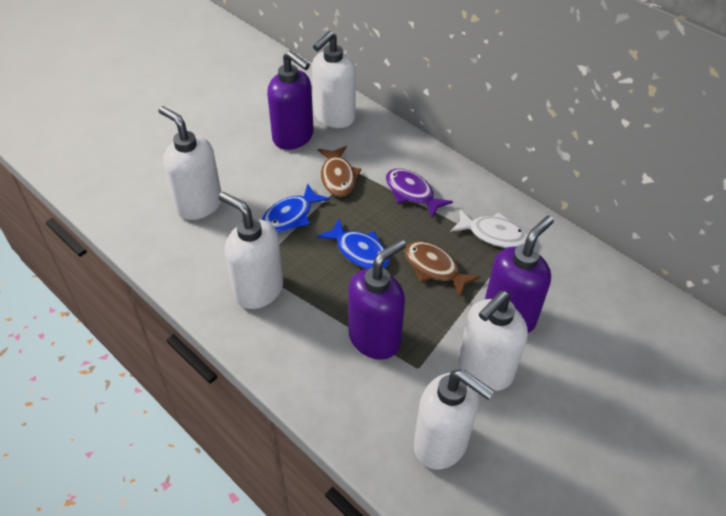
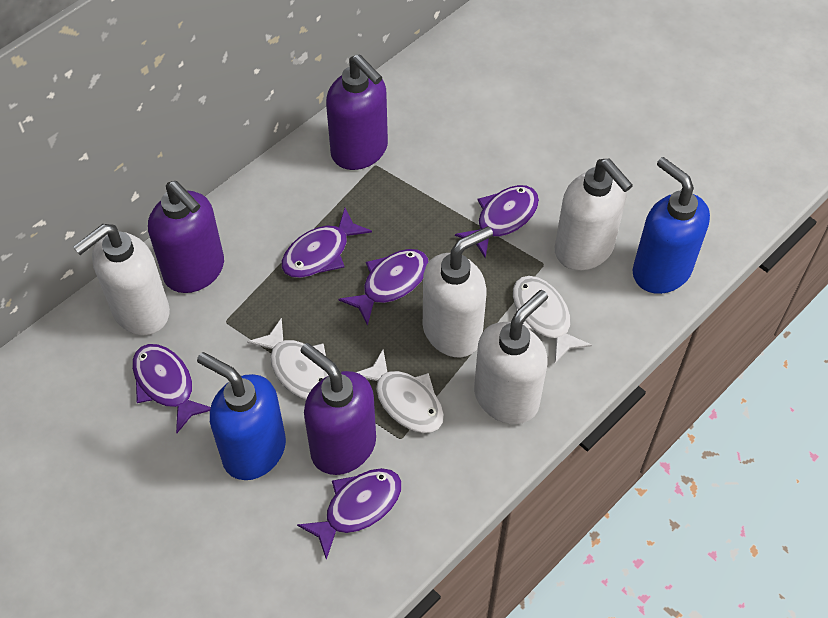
blue fish: [262,184,330,233] [317,219,390,269] = 2 -> none = 0
blue soap dispenser: none = 0 -> [197,352,286,480] [633,157,710,294] = 2
brown fish: [318,146,361,197] [405,241,481,297] = 2 -> none = 0
purple fish: [386,169,453,218] = 1 -> [132,344,211,433] [282,208,372,278] [297,468,401,560] [338,249,429,326] [455,185,539,258] = 5
white fish: [450,209,528,248] = 1 -> [247,318,329,399] [356,349,444,433] [513,276,592,363] = 3
white soap dispenser: [158,106,221,220] [219,192,283,309] [312,31,356,128] [414,370,494,470] [459,291,528,391] = 5 -> [73,224,170,335] [423,226,493,357] [474,290,548,424] [555,159,633,270] = 4

